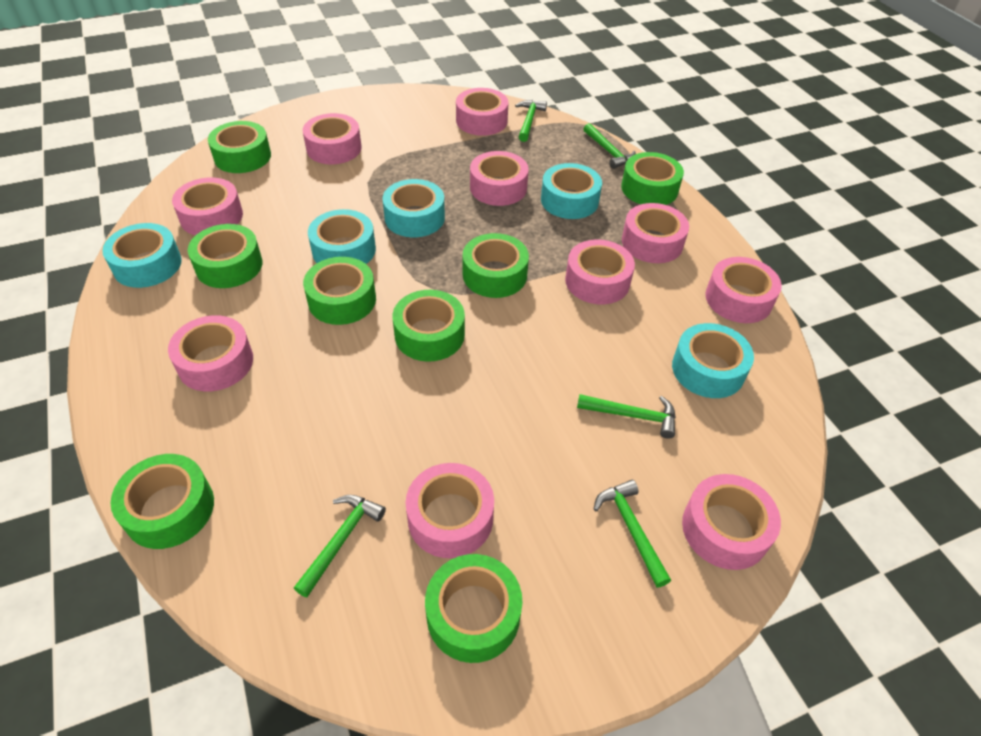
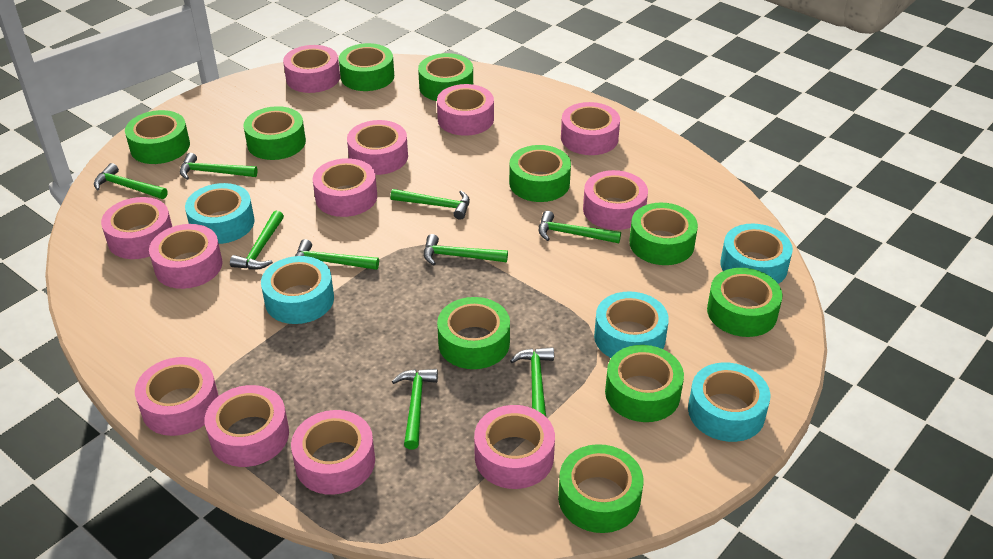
green hammer: [294,495,386,597] [515,100,547,142] [577,394,676,439] [583,123,636,169] [593,480,671,587] = 5 -> [94,163,168,199] [180,153,258,180] [230,211,284,270] [295,239,379,270] [390,189,470,220] [392,369,438,449] [424,234,508,266] [510,347,554,416] [539,211,621,243] = 9
green tape: [111,454,214,549] [188,224,263,288] [208,121,271,173] [303,257,376,325] [393,290,465,362] [425,554,523,663] [463,233,529,298] [621,152,684,205] = 8 -> [125,110,190,164] [243,106,306,160] [339,43,394,91] [418,53,473,101] [437,297,510,369] [509,145,571,202] [558,444,644,533] [605,345,684,422] [629,203,698,265] [707,268,783,337] = 10
pink tape: [168,315,253,392] [172,177,243,235] [303,113,362,164] [405,463,494,558] [456,88,509,136] [470,151,529,206] [565,240,635,304] [622,203,689,263] [682,474,781,570] [705,257,782,323] = 10 -> [101,197,172,259] [135,357,219,436] [149,224,223,289] [205,385,289,467] [283,45,340,93] [291,410,375,495] [313,158,377,217] [347,120,408,175] [437,84,494,136] [474,405,555,489] [561,102,620,155] [583,170,648,230] = 12

